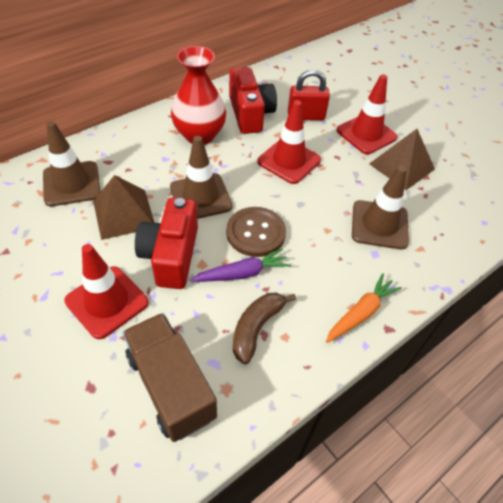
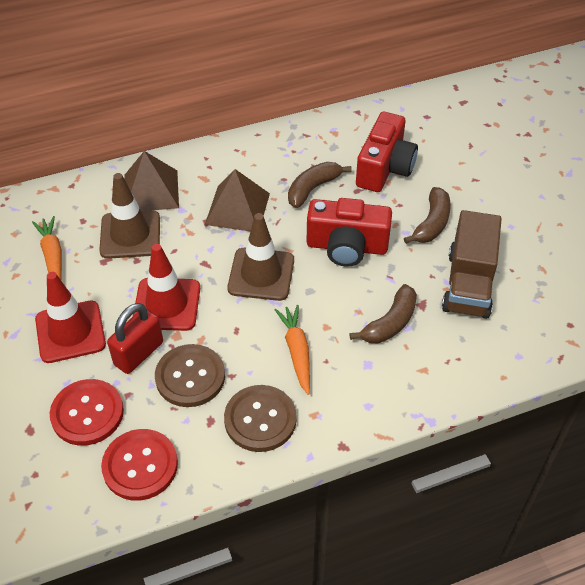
brown banana: [233,293,296,364] = 1 -> [288,162,352,208] [349,284,417,343] [404,187,451,244] = 3
brown button: [227,207,286,257] = 1 -> [155,344,225,407] [224,385,297,452] = 2
brown traffic cone: [43,121,101,207] [170,136,233,219] [352,166,409,250] = 3 -> [99,173,160,259] [227,213,294,301] = 2
orange carrot: [326,273,402,343] = 1 -> [32,216,62,280] [274,305,310,395] = 2
purple carrot: [191,248,291,282] = 1 -> none = 0
red button: none = 0 -> [50,379,124,446] [101,429,178,501] = 2
red traffic cone: [64,244,149,339] [257,100,321,184] [337,74,398,154] = 3 -> [35,272,106,363] [133,244,200,331] = 2
red vase: [171,46,226,145] = 1 -> none = 0

